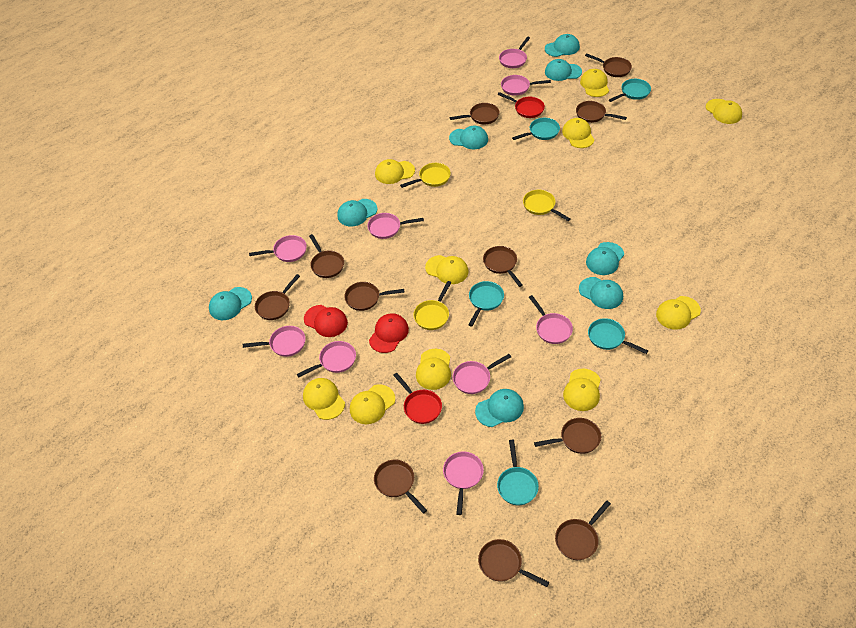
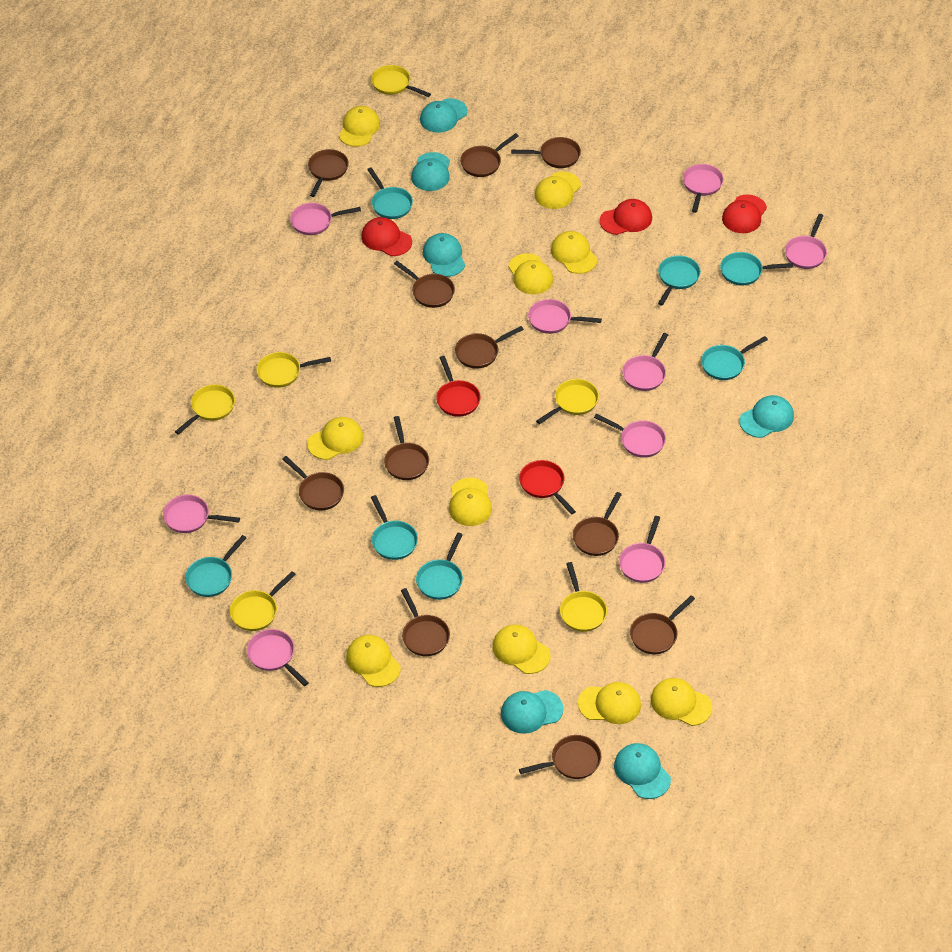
red cap: [304,305,348,337] [369,313,409,353] = 2 -> [361,217,412,256] [600,199,652,235] [722,194,767,233] = 3
turquoise cap: [209,287,252,320] [337,199,377,226] [449,126,488,149] [475,389,524,427] [545,34,580,57] [545,59,582,81] [579,277,623,309] [586,242,624,275] = 8 -> [411,152,450,191] [420,98,468,133] [423,233,465,277] [501,690,563,734] [614,743,671,799] [739,395,794,438] = 6
turquoise pan: [468,281,504,327] [497,440,539,505] [512,118,560,140] [588,318,648,354] [609,79,651,102] = 5 -> [185,535,246,597] [367,167,413,219] [371,495,418,560] [416,533,463,600] [658,255,701,306] [701,336,768,380] [720,252,793,285] = 7
yellow pan: [400,163,451,188] [413,281,451,330] [523,190,571,221] = 3 -> [175,384,235,435] [230,571,296,631] [257,352,331,388] [371,65,431,97] [536,379,599,424] [560,562,607,632] = 6

